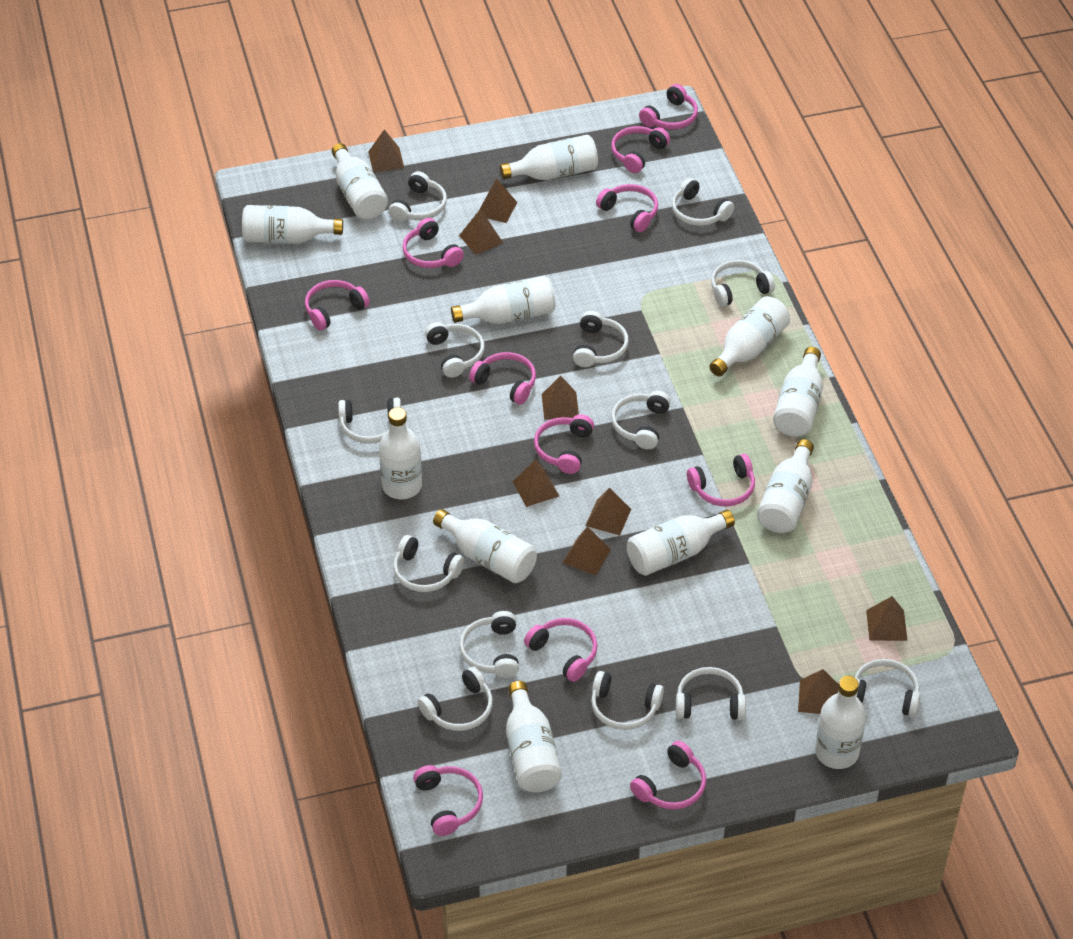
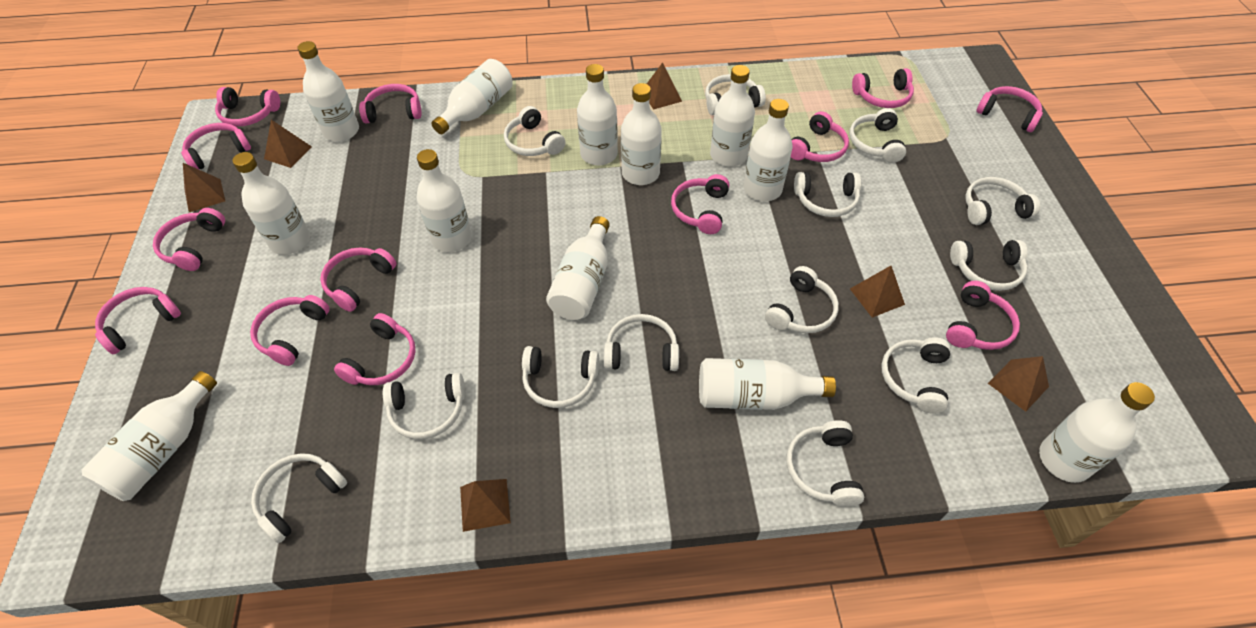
brown pyramid: [368,129,404,172] [459,209,503,255] [479,179,517,223] [513,459,559,507] [542,376,579,420] [562,526,611,575] [585,487,631,535] [798,669,838,714] [866,596,908,641] = 9 -> [183,163,225,212] [264,120,312,168] [460,479,511,532] [647,62,682,110] [850,266,905,317] [988,356,1049,412] = 6
pink headphones: [305,280,370,330] [402,218,464,268] [413,765,483,836] [469,352,536,405] [524,618,597,682] [534,414,594,474] [596,184,658,232] [611,126,670,173] [630,740,706,809] [639,84,698,130] [687,454,755,506] = 11 -> [95,287,181,354] [153,208,225,271] [181,123,251,169] [215,87,280,126] [250,295,330,366] [320,248,396,312] [334,313,416,385] [359,84,421,123] [671,174,729,234] [791,111,849,162] [852,68,914,108] [946,281,1020,350] [976,86,1043,132] = 13

